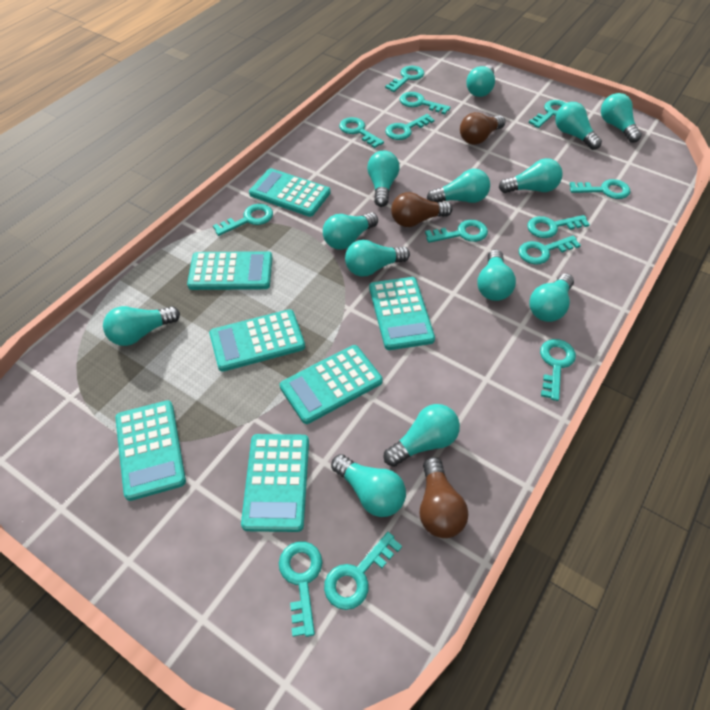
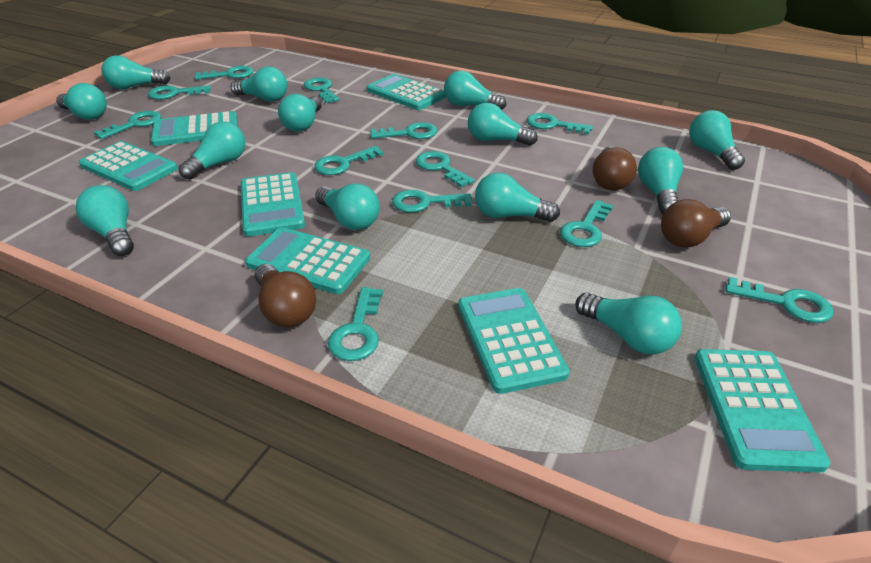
turquoise key: [213,204,273,236] [279,542,322,637] [324,532,402,610] [339,117,384,148] [385,66,425,92] [385,114,434,140] [400,92,451,114] [425,220,488,243] [519,236,581,265] [527,215,590,238] [529,100,565,128] [540,339,576,401] [570,179,630,199] = 13 -> [94,111,161,139] [148,85,211,100] [195,66,254,80] [304,78,339,103] [314,146,384,175] [328,287,383,361] [370,122,437,139] [392,190,472,213] [416,151,475,187] [527,113,593,135] [560,200,613,247] [726,277,833,323] = 12

